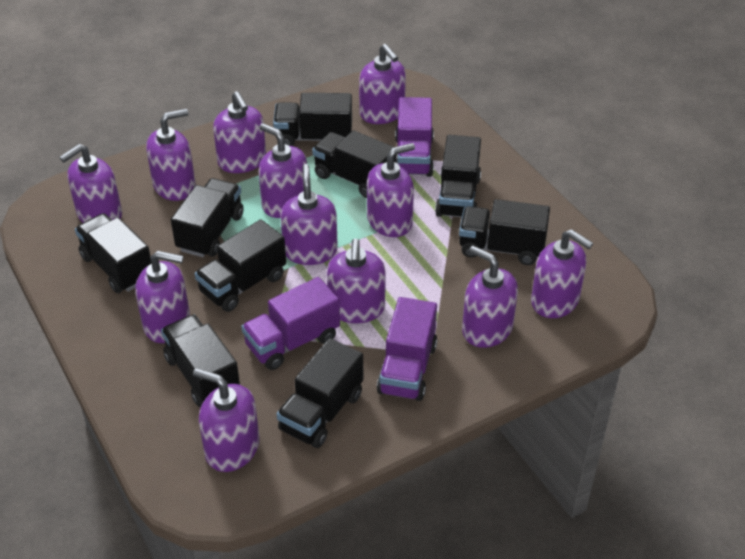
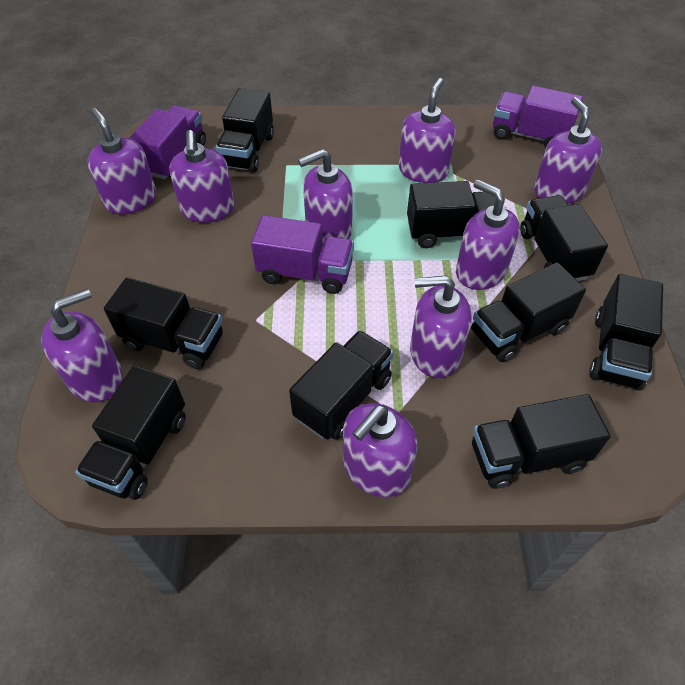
purple soap dispenser: [59,144,122,223] [135,251,190,343] [146,109,195,201] [193,368,260,472] [213,91,266,173] [258,123,307,218] [280,164,338,265] [327,239,386,323] [359,44,406,124] [367,143,415,237] [462,246,518,348] [531,229,593,318] = 12 -> [41,288,122,402] [88,108,156,214] [169,130,234,223] [298,149,353,242] [343,403,417,497] [399,78,456,183] [410,276,472,378] [456,179,520,290] [534,97,602,204] = 9

